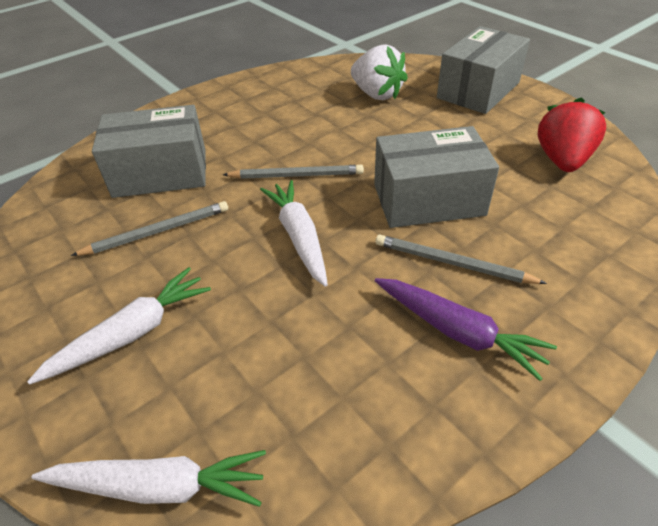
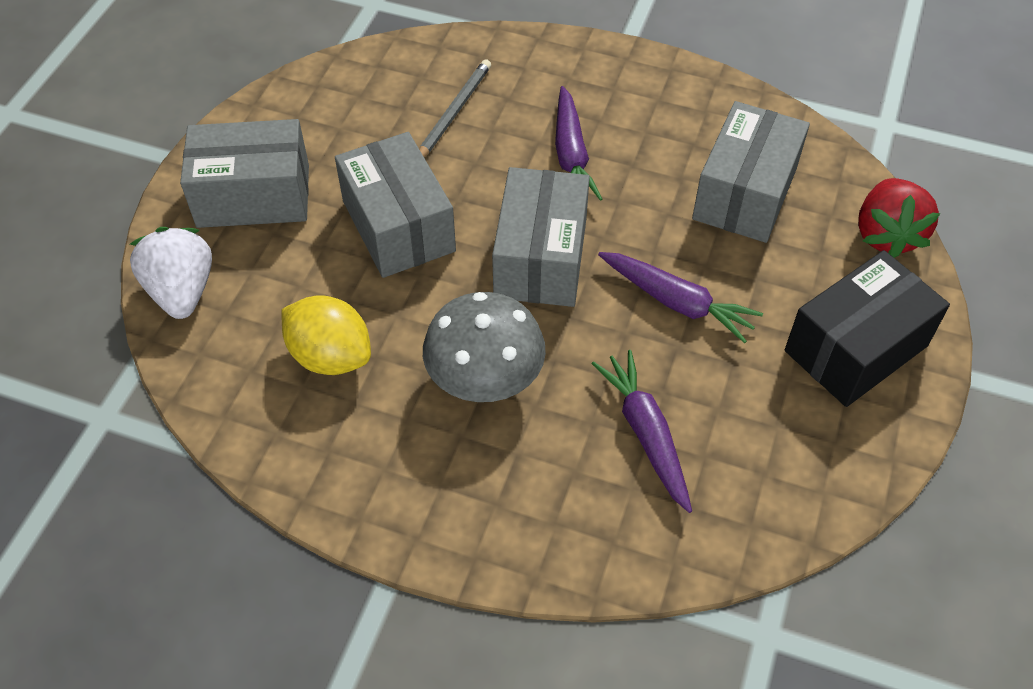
black box: none = 0 -> [785,250,950,407] = 1
grey box: [92,105,206,198] [374,126,499,228] [437,26,530,114] = 3 -> [180,119,309,228] [335,132,456,278] [492,167,590,307] [692,101,810,243] = 4
grey mushroom: none = 0 -> [423,292,546,402] = 1
grey pencil: [71,201,228,256] [223,165,364,179] [376,235,547,284] = 3 -> [419,59,491,157] = 1
purple carrot: [375,278,557,381] = 1 -> [555,86,602,201] [592,350,692,513] [598,252,763,343] = 3
white carrot: [27,267,211,385] [32,450,266,507] [260,180,328,287] = 3 -> none = 0
yellow lemon: none = 0 -> [281,295,371,375] = 1

